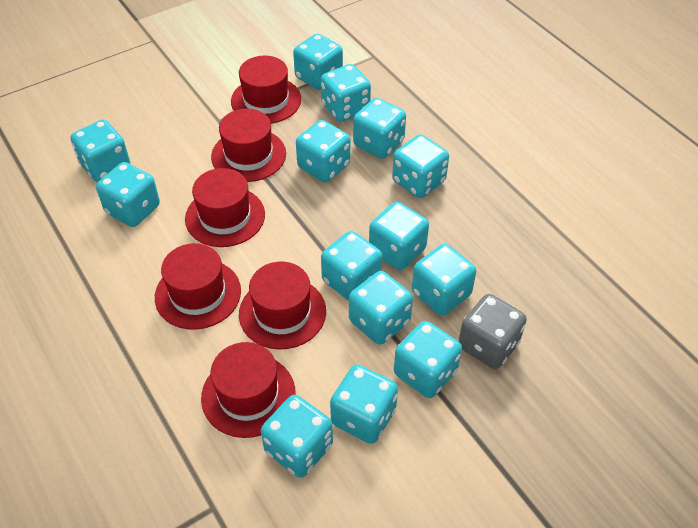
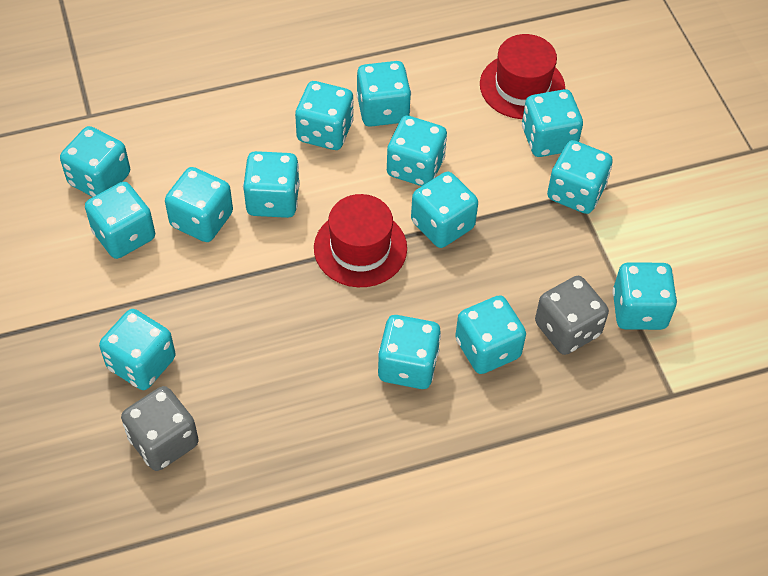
grey dice: [459,294,527,369] = 1 -> [121,386,199,471] [535,276,609,355] = 2
red hat: [155,243,241,330] [185,168,265,247] [201,342,296,438] [211,109,286,182] [231,56,301,124] [239,261,326,350] = 6 -> [314,194,407,287] [480,34,565,119] = 2

